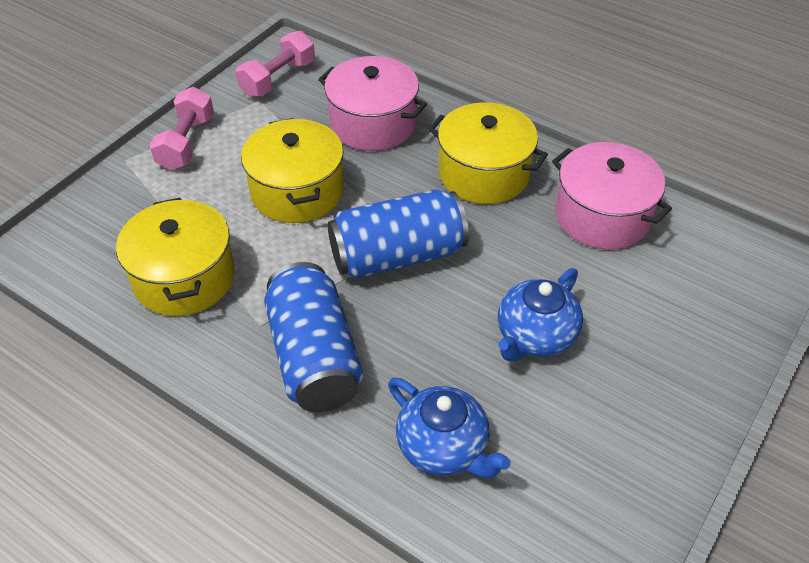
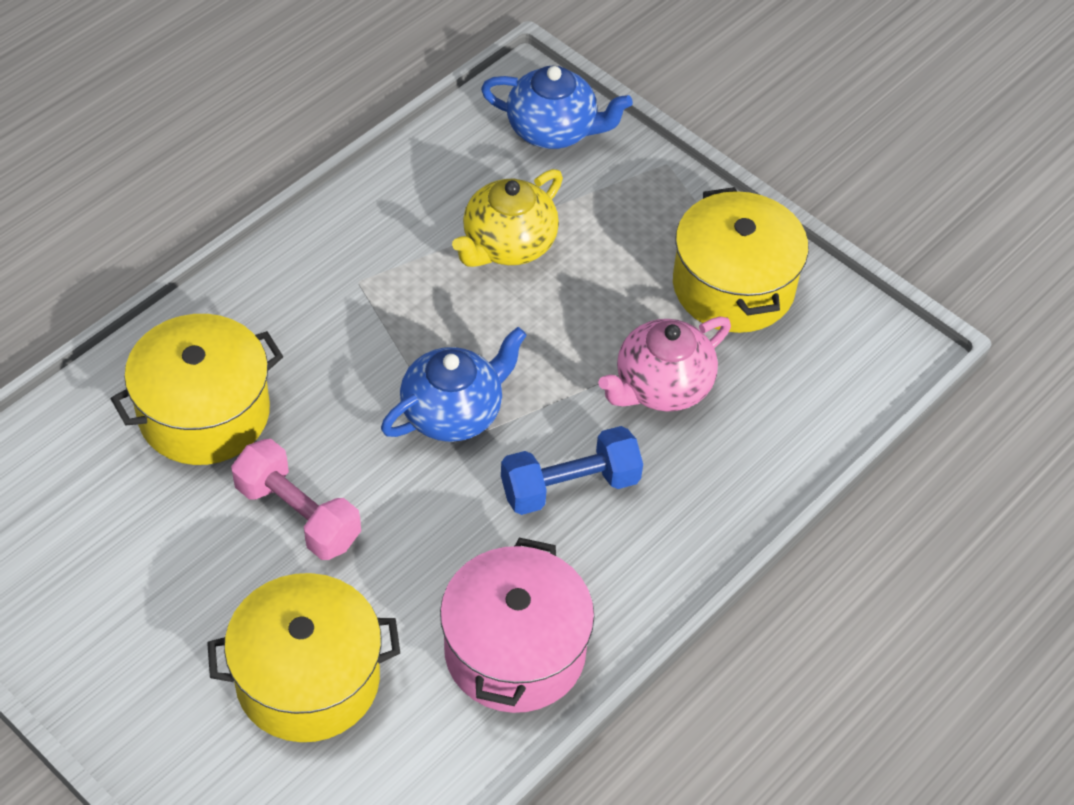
blue can: [264,262,363,412] [328,189,469,279] = 2 -> none = 0
blue dumbbell: none = 0 -> [501,426,643,515] = 1
pink dumbbell: [149,87,214,170] [236,31,315,97] = 2 -> [231,439,361,560] = 1
pink pot: [318,56,427,151] [552,142,672,250] = 2 -> [440,538,594,713] = 1
pink teapot: none = 0 -> [598,317,731,411] = 1
yellow teapot: none = 0 -> [452,169,563,267] = 1

